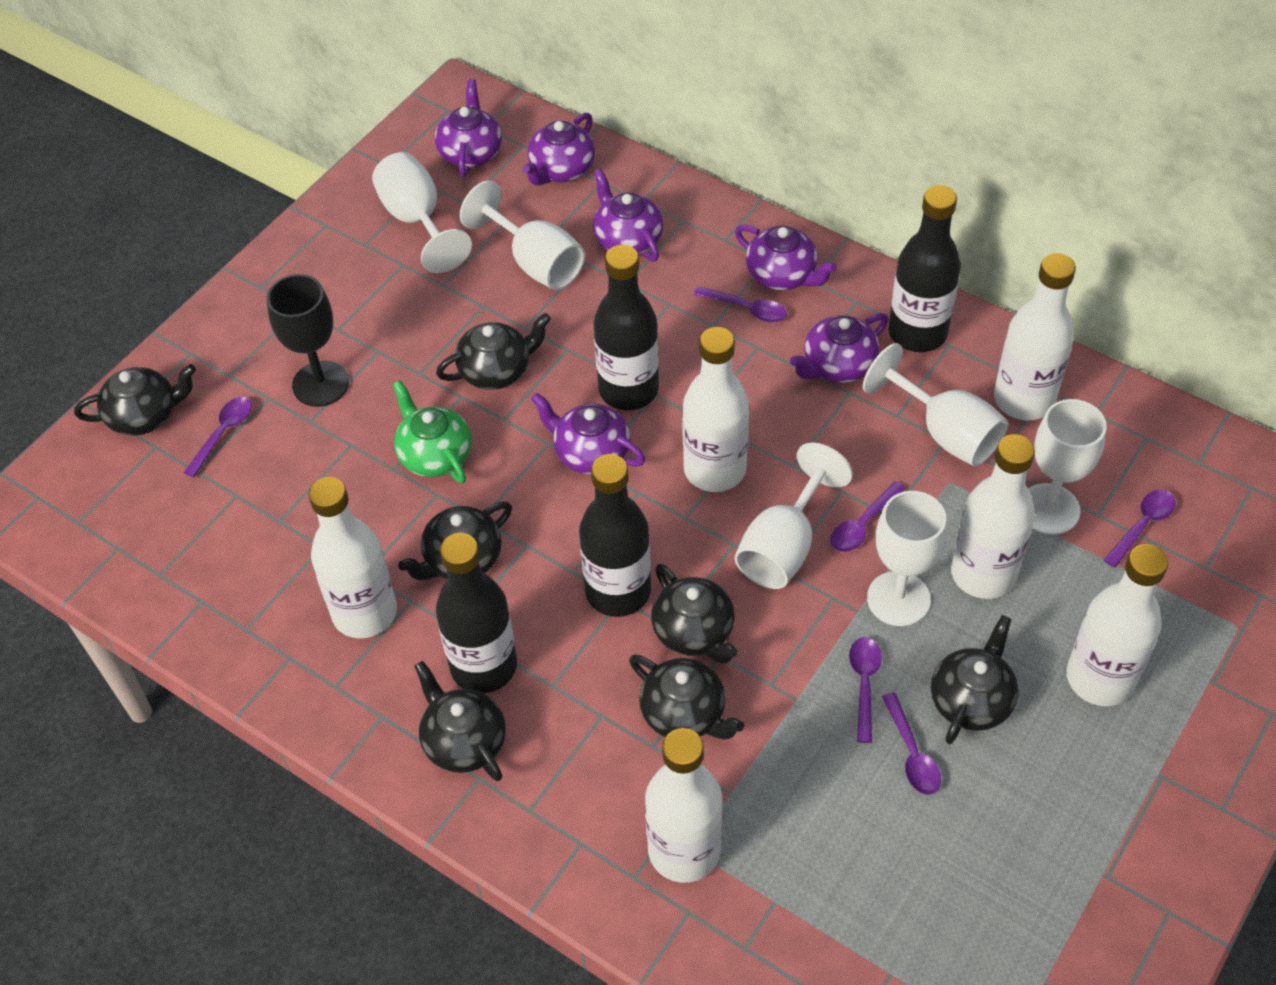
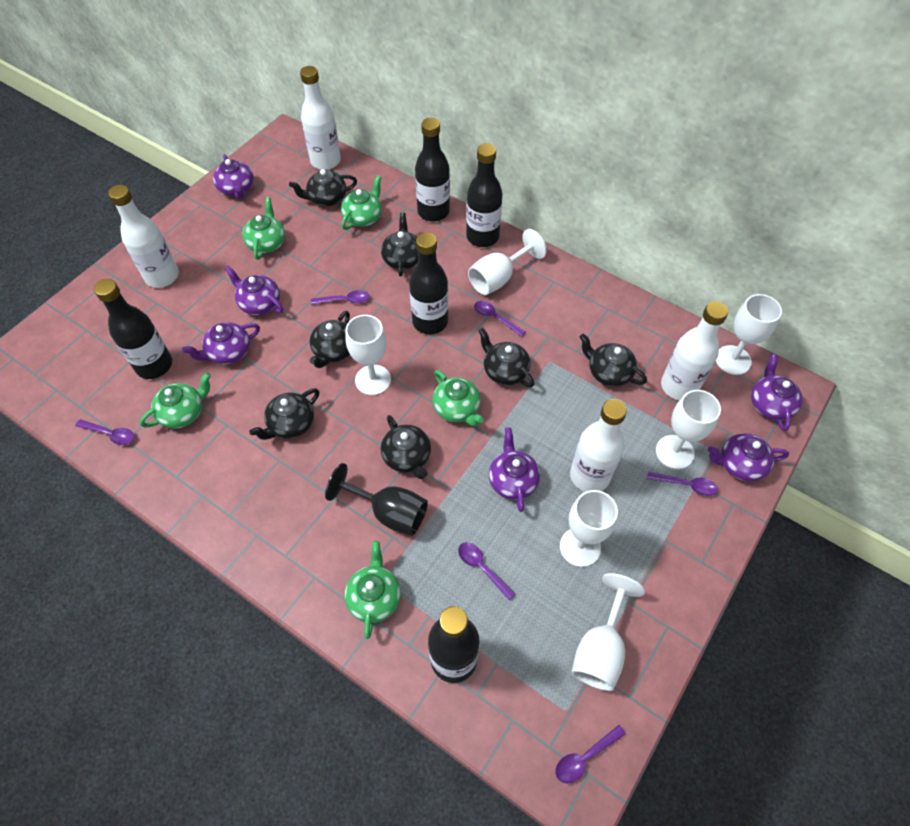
black bottle: [436,533,517,693] [579,454,651,617] [594,245,659,410] [889,185,961,352] = 4 -> [94,279,172,379] [409,232,448,334] [415,118,450,221] [428,606,480,683] [466,143,503,247] = 5
green teapot: [393,380,472,484] = 1 -> [140,373,211,429] [242,197,285,260] [341,175,382,230] [345,541,401,639] [433,370,484,427] = 5
white bottle: [308,477,397,638] [645,728,723,883] [682,327,749,492] [951,434,1035,599] [994,253,1076,420] [1066,544,1168,706] = 6 -> [108,185,179,288] [300,66,341,170] [570,399,627,492] [661,301,728,400] = 4

